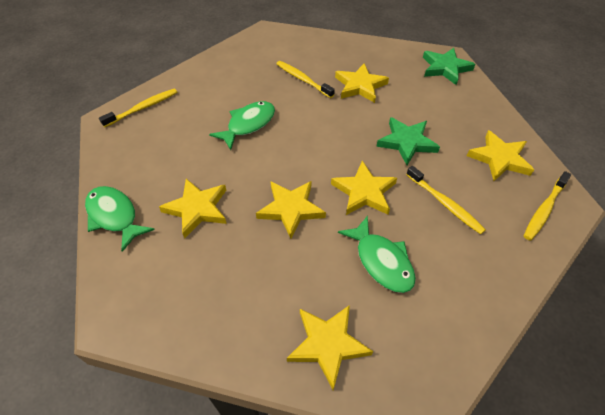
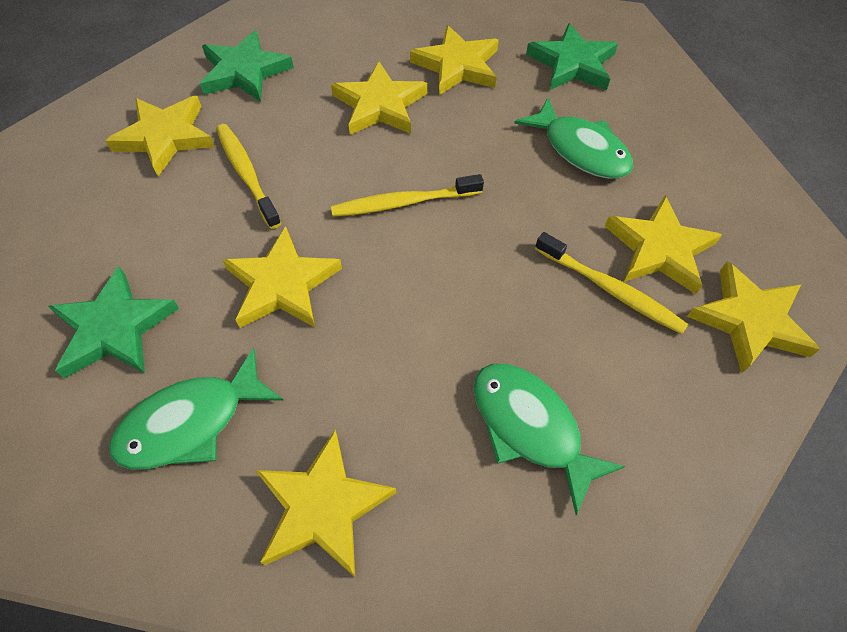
green star: [376,117,440,165] [423,48,475,85] = 2 -> [48,266,179,378] [200,30,294,102] [526,23,618,90] = 3
yellow star: [159,179,227,238] [256,181,326,239] [287,305,373,390] [331,161,397,215] [335,63,389,103] [467,130,534,181] = 6 -> [105,96,215,176] [223,226,342,328] [255,430,396,577] [331,62,427,135] [410,25,499,95] [605,196,722,294] [687,261,820,373] = 7
yellow toothbrush: [99,88,177,127] [276,61,335,98] [406,166,486,234] [524,171,571,241] = 4 -> [216,124,282,229] [331,174,484,217] [535,232,688,334] = 3

